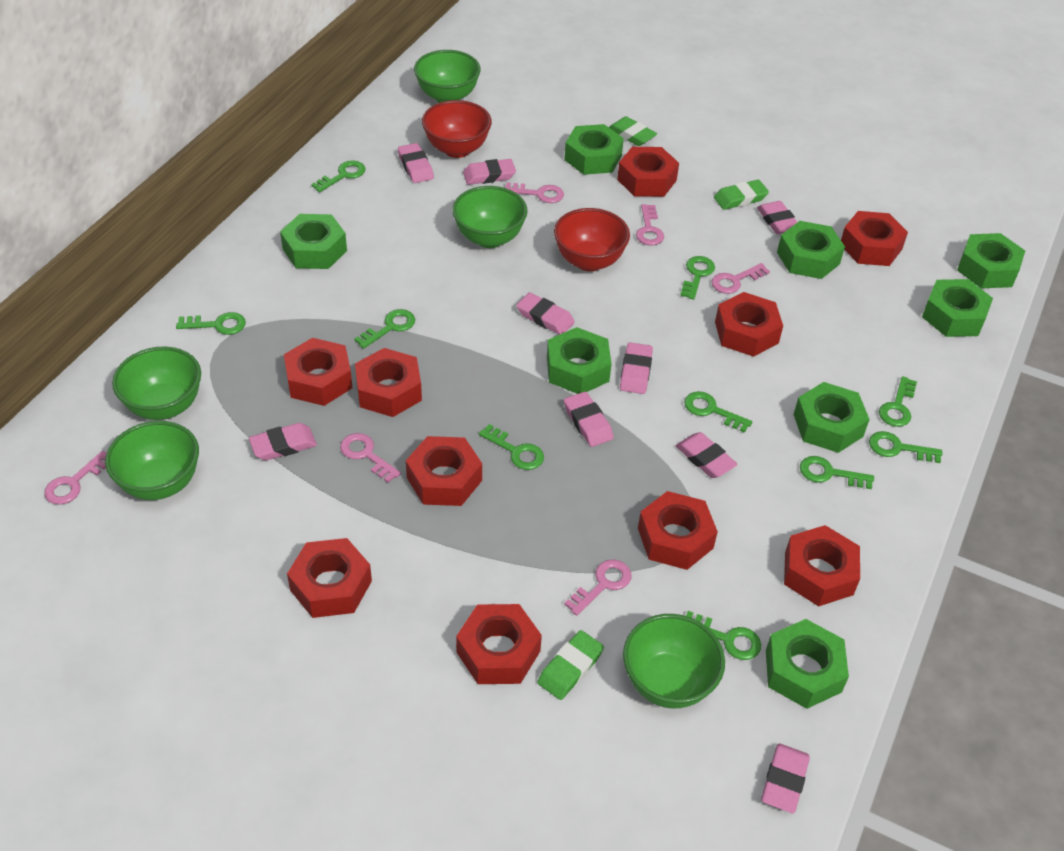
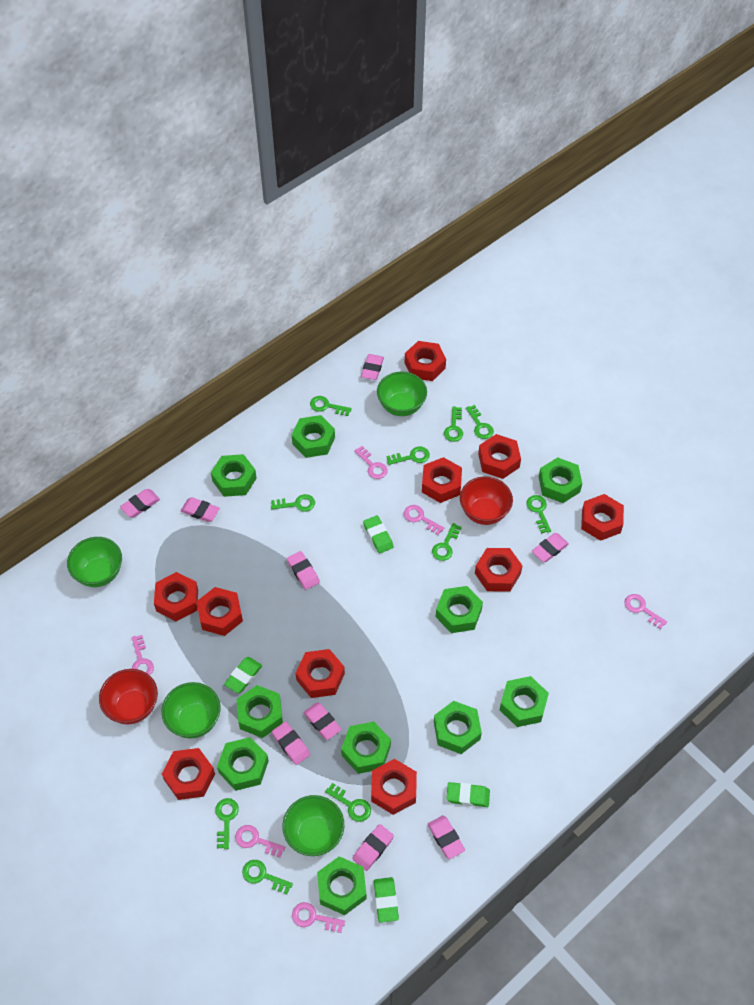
green bowl: [105,421,199,500] [112,346,201,420] [414,50,481,103] [452,186,527,248] [623,614,725,708] = 5 -> [67,537,122,587] [161,682,220,739] [282,795,344,856] [377,372,427,416] = 4
green eraser: [537,630,604,700] [609,116,657,146] [714,180,769,210] = 3 -> [224,657,262,693] [363,515,394,554] [374,877,399,923] [446,782,490,807] = 4
green nut: [280,214,347,269] [547,327,611,394] [564,124,624,175] [766,619,849,709] [777,221,845,279] [793,382,870,453] [922,279,993,337] [957,233,1025,288] = 8 -> [211,454,257,497] [217,737,269,791] [237,685,283,738] [292,415,335,458] [317,856,367,915] [341,722,391,774] [434,701,482,754] [436,586,483,633] [499,676,549,727] [539,457,582,503] = 10

